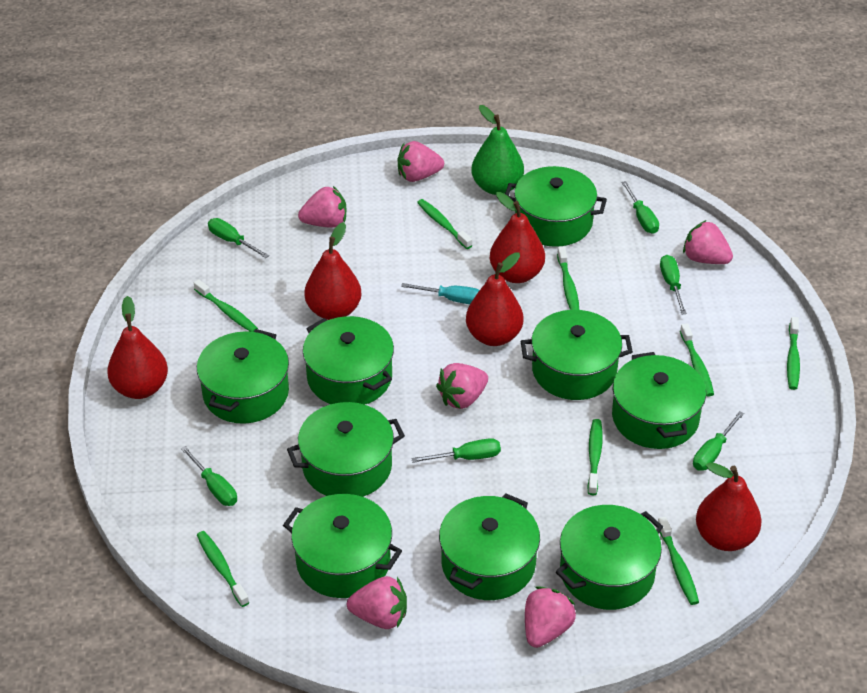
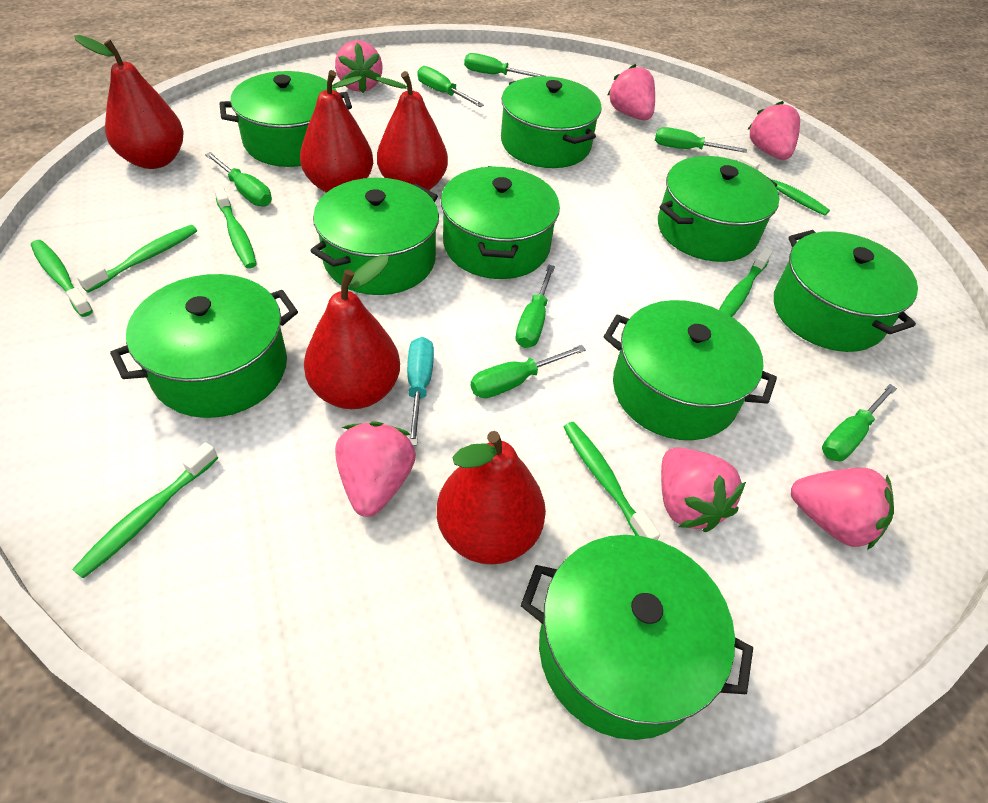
green pear: [471,105,524,195] = 1 -> none = 0
green screwdriver: [181,446,237,506] [208,218,269,258] [411,438,501,463] [621,181,659,234] [660,255,687,314] [693,411,744,471] = 6 -> [205,152,272,206] [417,66,484,107] [464,53,545,77] [471,345,586,398] [516,264,555,348] [655,127,747,153] [822,384,897,461] = 7
green toothbrush: [194,279,258,332] [197,531,250,607] [417,199,472,249] [557,247,579,310] [587,419,603,495] [658,517,699,605] [680,323,714,397] [787,317,800,390] = 8 -> [31,240,93,317] [72,442,218,578] [77,225,197,293] [214,186,257,268] [564,422,660,540] [719,248,773,317] [739,155,830,216] = 7

